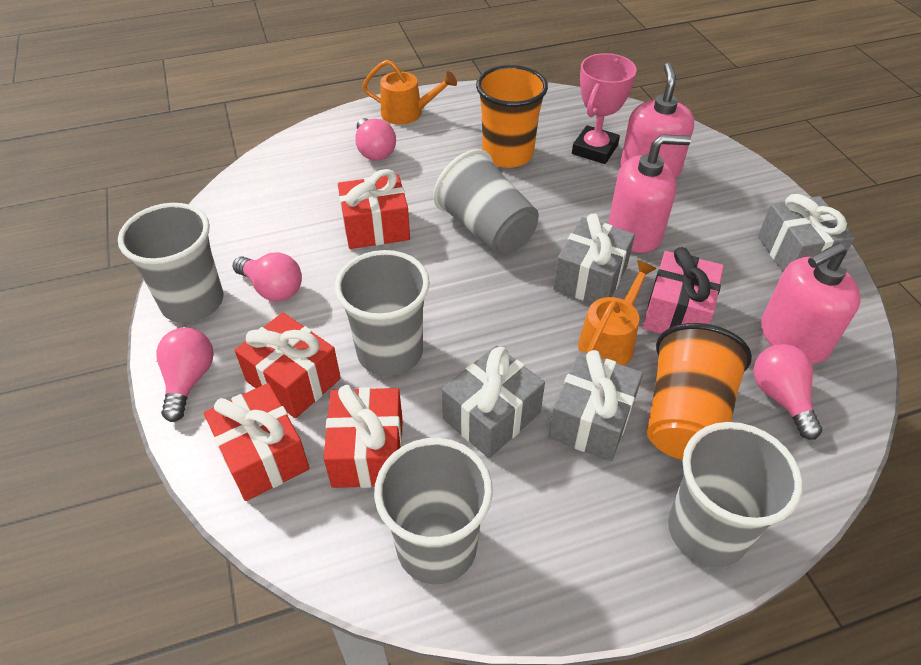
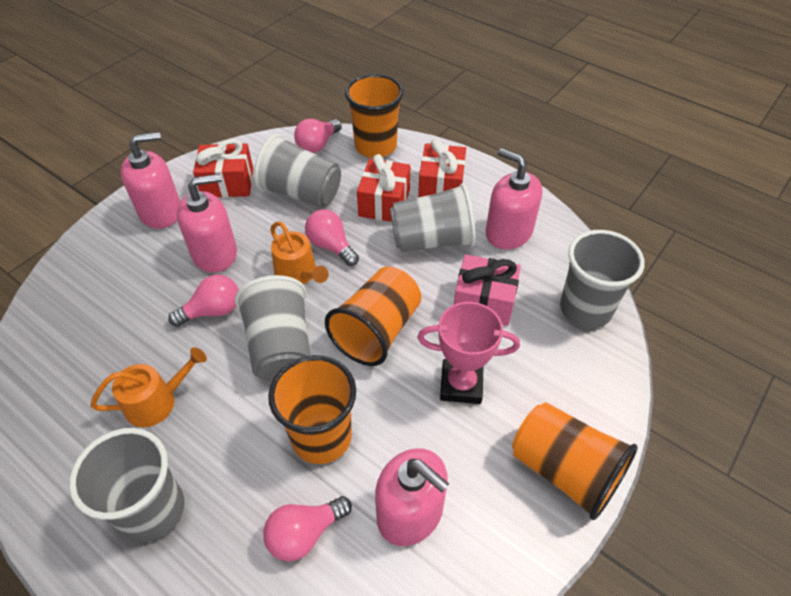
grey gift: [442,346,545,458] [548,350,643,461] [553,213,635,303] [758,194,855,271] = 4 -> none = 0
orange cup: [476,65,548,168] [647,323,752,460] = 2 -> [268,355,356,464] [325,266,422,366] [345,74,404,158] [512,402,638,520] = 4
pink soap dispenser: [608,134,691,253] [620,63,694,179] [761,243,861,364] = 3 -> [121,132,181,229] [177,174,237,273] [375,448,449,546] [486,148,542,249] = 4
red gift: [204,383,310,501] [235,312,341,418] [324,385,403,488] [338,169,410,249] = 4 -> [193,139,253,197] [357,154,410,222] [418,138,466,197] = 3

